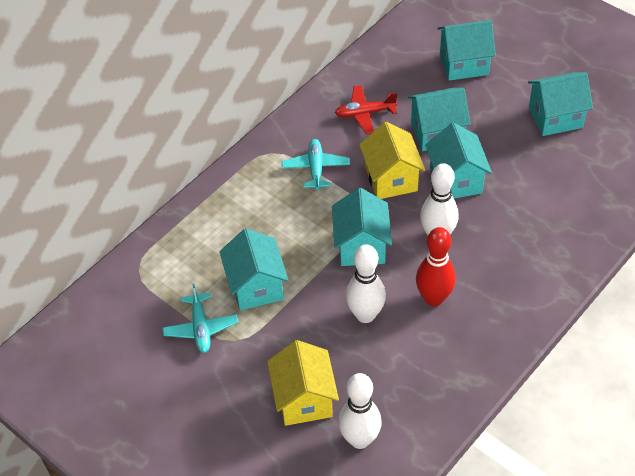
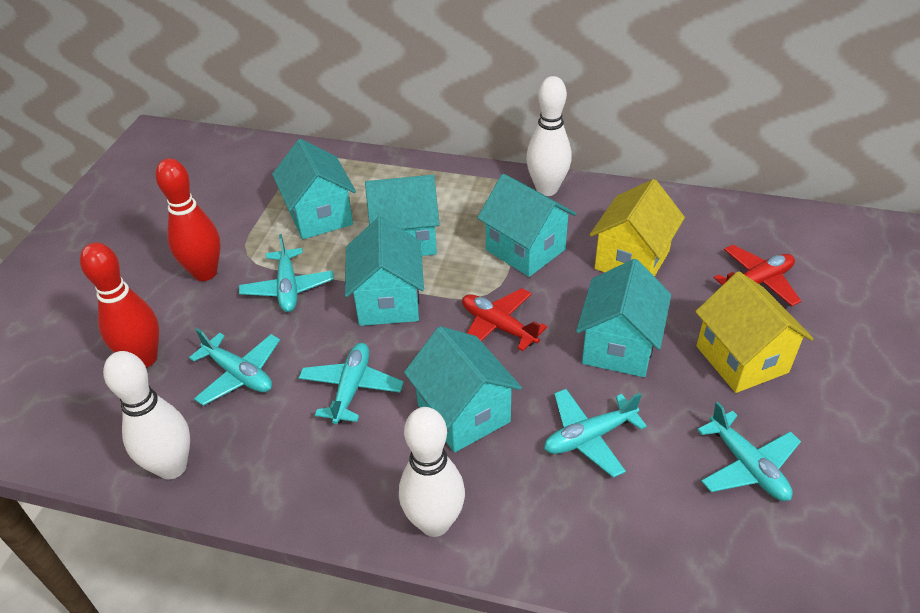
red bowling pin: [416,227,456,306] = 1 -> [80,242,159,368] [155,158,221,281] = 2
red plane: [335,85,397,134] = 1 -> [462,288,547,351] [714,245,801,306] = 2
turquoise plane: [163,284,238,353] [282,139,350,190] = 2 -> [189,328,280,406] [239,234,334,312] [299,343,404,424] [544,389,647,478] [697,402,801,501] = 5

